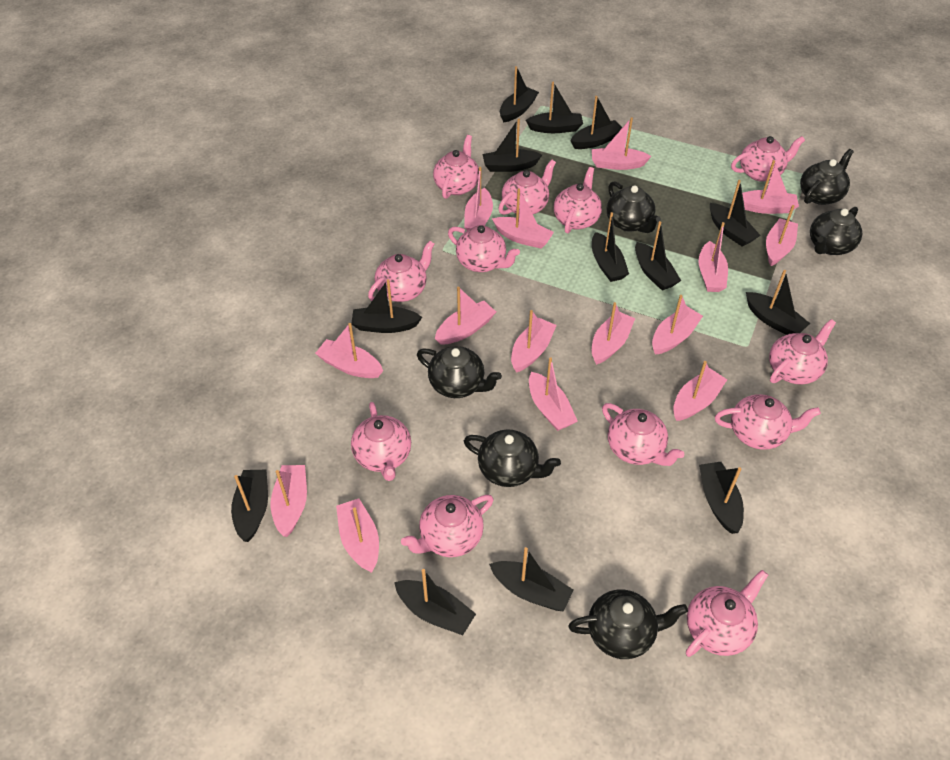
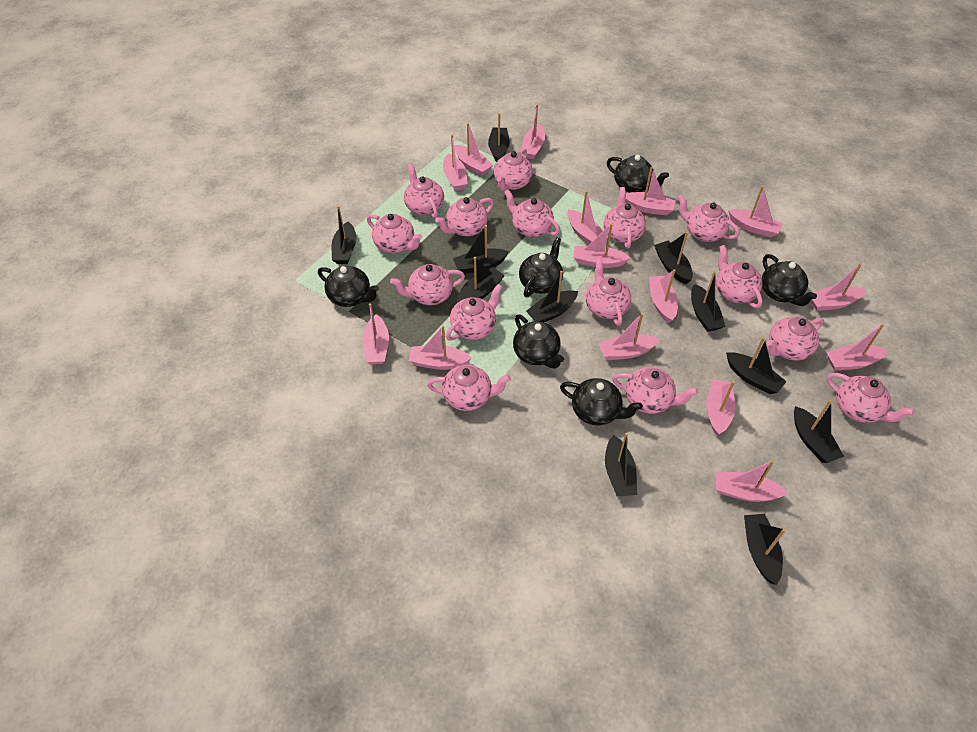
black boat: [231,470,268,542] [351,279,422,333] [394,569,476,635] [482,119,542,172] [489,547,574,611] [500,66,539,123] [526,82,583,133] [571,96,622,149] [592,212,629,282] [635,221,681,291] [699,462,744,534] [710,180,761,246] [746,270,810,335] = 13 -> [332,206,356,264] [453,225,509,274] [457,257,505,302] [488,113,510,162] [526,271,578,322] [605,432,637,497] [654,232,693,284] [691,271,725,332] [726,337,787,394] [744,514,786,585] [794,400,844,463] = 11
pink teapot: [351,402,411,481] [368,241,434,302] [401,495,494,557] [433,135,479,199] [448,225,520,272] [498,160,556,215] [554,167,602,233] [602,403,684,466] [686,570,768,657] [715,394,821,450] [731,136,805,182] [769,319,836,385] = 12 -> [367,214,422,253] [390,264,465,305] [404,163,444,218] [427,365,511,411] [435,197,494,236] [446,284,502,341] [493,148,533,191] [504,189,560,237] [586,258,631,326] [604,187,646,248] [612,367,698,414] [677,195,740,242] [716,245,763,308] [767,317,824,360] [827,373,915,423] = 15

